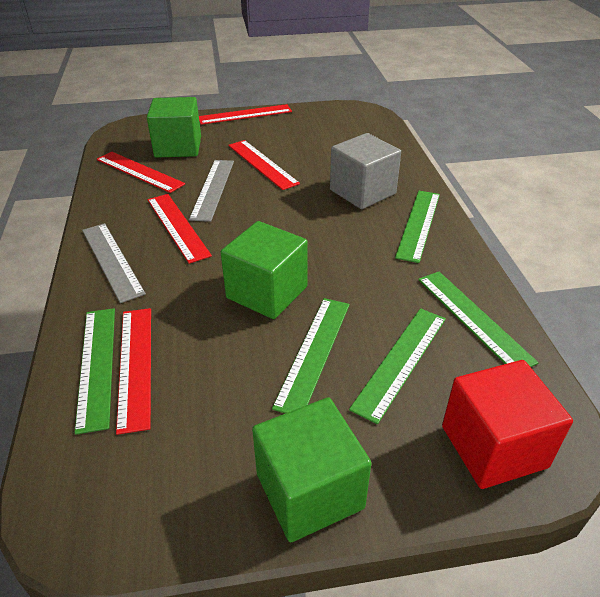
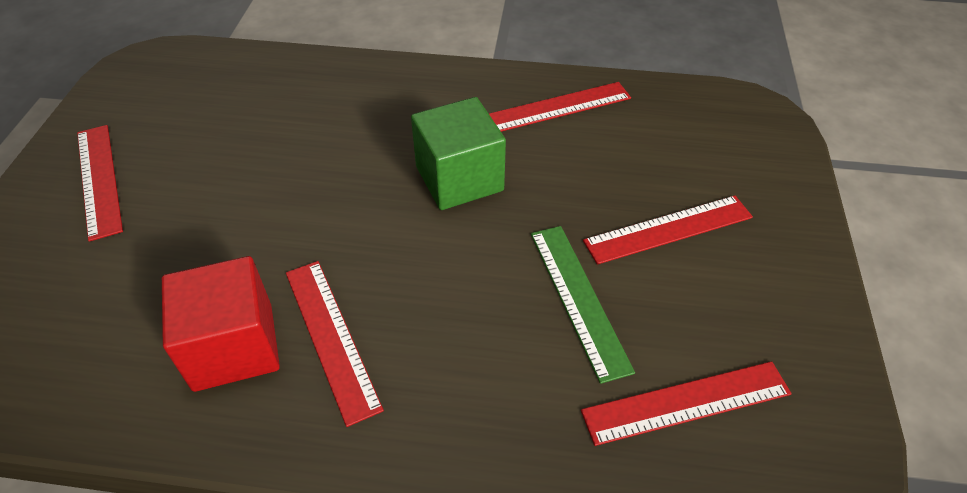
green cube: [147,97,201,158] [221,221,308,319] [252,397,371,542] = 3 -> [411,97,506,210] = 1
green ruler: [75,308,115,435] [272,298,350,413] [349,308,446,424] [395,191,440,263] [418,272,538,367] = 5 -> [531,226,635,384] = 1
grey cube: [330,133,401,209] = 1 -> none = 0
grey ruler: [82,223,146,303] [189,160,234,222] = 2 -> none = 0

